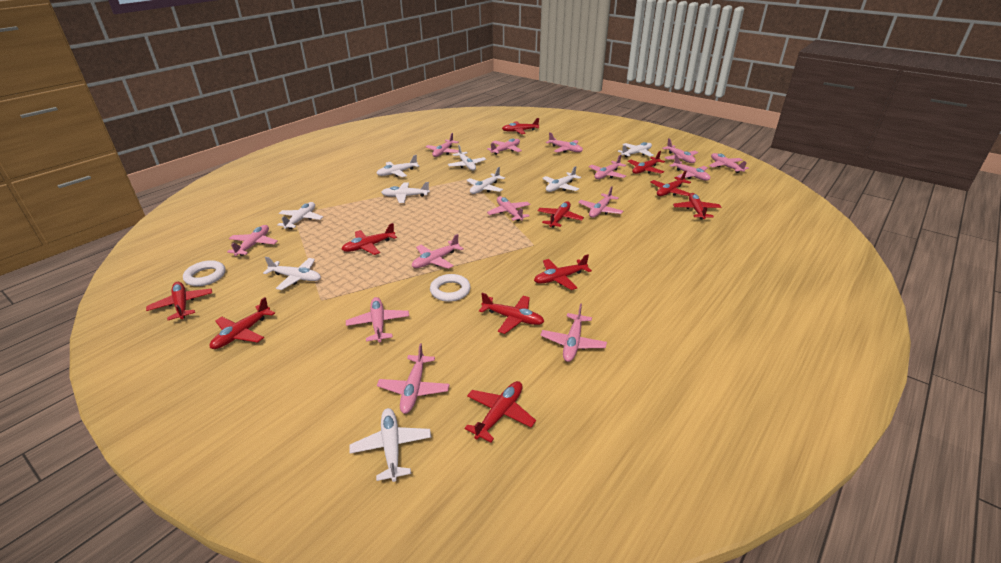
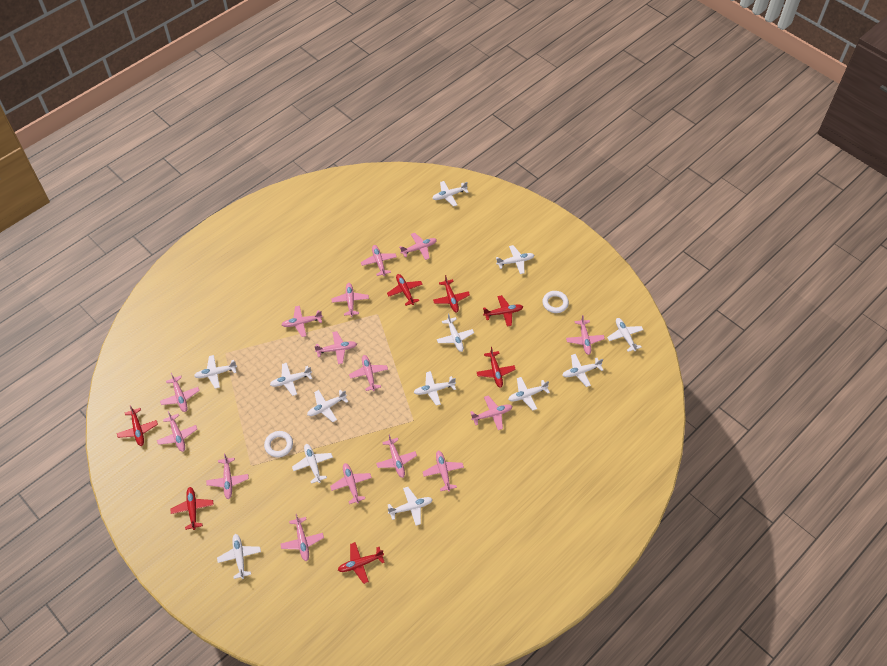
pink plane: [227,225,278,256] [346,297,409,342] [377,344,450,414] [412,234,464,269] [426,133,459,157] [487,138,522,155] [487,196,531,221] [540,303,607,362] [546,132,583,153] [578,186,623,218] [589,155,626,179] [662,138,698,163] [670,155,710,181] [709,153,749,173] = 14 -> [157,411,197,452] [160,373,200,412] [206,453,249,499] [280,514,324,561] [281,306,322,337] [314,331,357,364] [330,463,372,504] [331,283,369,317] [349,355,388,391] [361,245,397,276] [376,434,417,478] [399,233,437,260] [423,451,464,492] [470,395,513,430] [566,315,605,355] = 15
red plane: [146,282,212,320] [210,297,275,349] [342,223,397,255] [465,381,536,442] [479,293,544,334] [502,118,539,134] [534,254,592,290] [537,201,584,228] [628,151,665,174] [651,171,691,196] [673,193,721,220] = 11 -> [117,405,158,446] [170,487,214,530] [338,542,385,584] [387,274,423,306] [433,275,470,312] [477,347,516,388] [483,295,523,327] = 7
white plane: [263,257,321,290] [277,202,323,229] [349,408,431,482] [376,155,419,177] [381,182,430,203] [448,145,486,171] [466,167,505,194] [542,166,581,192] [618,142,654,158] = 9 -> [194,355,237,389] [217,534,261,579] [270,363,312,396] [292,444,333,484] [307,390,348,422] [388,487,433,526] [414,371,456,406] [432,181,469,207] [437,313,474,352] [496,245,534,274] [508,377,550,410] [562,354,603,387] [607,318,643,352] = 13

